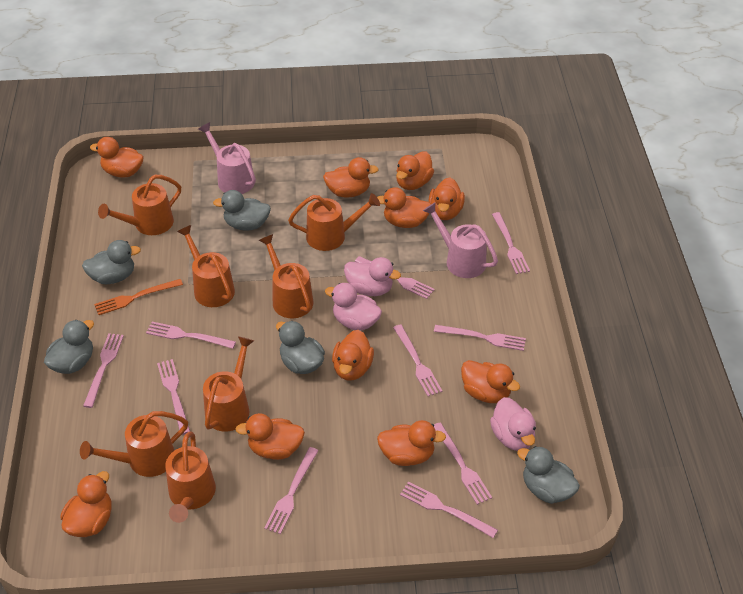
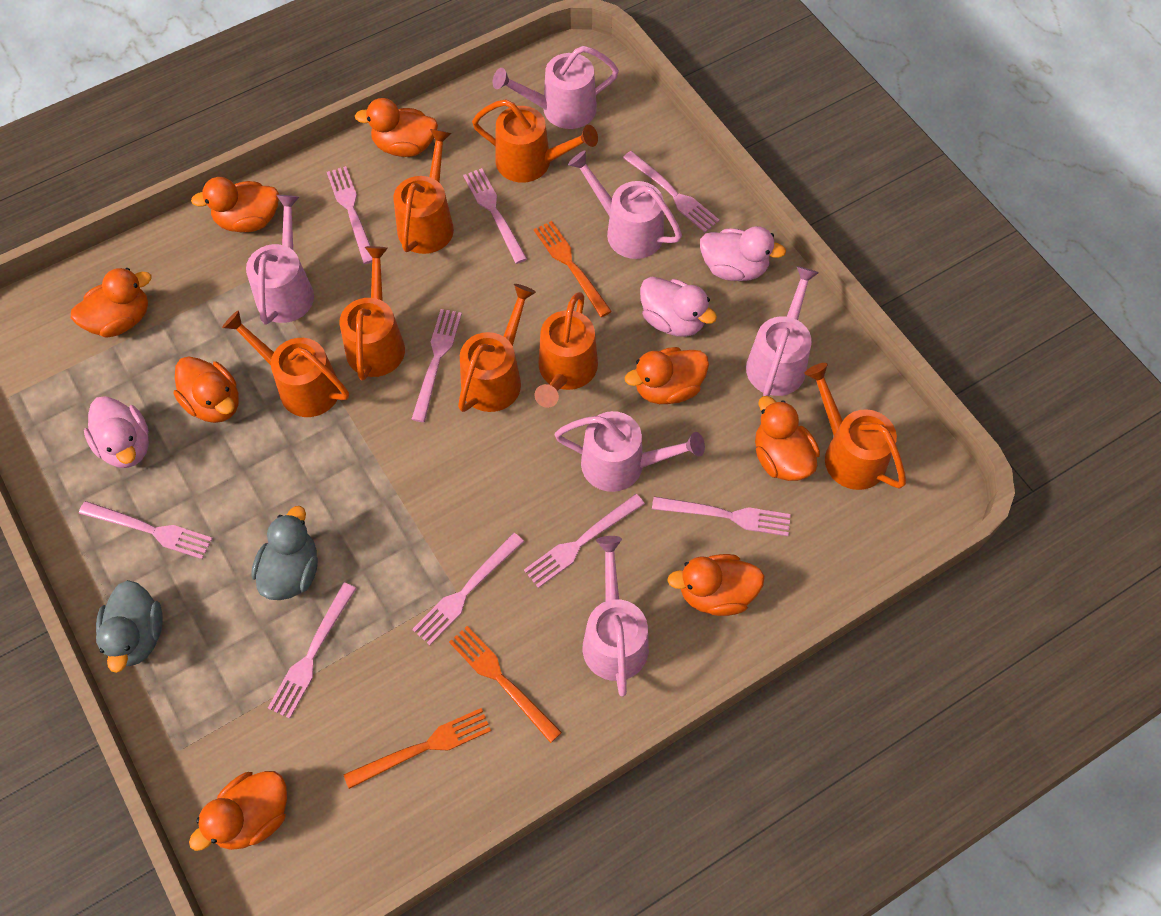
grey duck: [44,320,94,374] [82,240,141,284] [213,190,271,231] [276,321,325,374] [517,446,580,504] = 5 -> [96,580,163,673] [251,506,318,600] = 2
orange duck: [60,471,112,537] [90,137,144,178] [236,413,305,460] [323,157,379,198] [332,330,374,380] [377,187,431,228] [377,420,446,466] [396,151,434,190] [428,178,465,220] [461,360,520,403] = 10 -> [71,268,152,338] [174,356,239,423] [189,771,287,851] [191,177,279,232] [355,98,438,157] [625,347,709,404] [667,554,765,616] [755,396,820,481] = 8
orange fork: [94,279,183,315] = 1 -> [343,708,491,789] [449,626,562,743] [534,221,612,317] = 3
pink fork: [83,333,124,408] [146,322,236,349] [157,359,190,435] [264,447,319,534] [355,256,435,299] [393,325,442,396] [400,481,498,538] [434,325,526,351] [434,423,492,505] [492,212,530,274] = 10 -> [79,501,213,559] [268,583,357,719] [327,166,372,264] [411,309,462,422] [412,533,524,645] [463,168,527,264] [524,494,645,588] [623,151,720,232] [652,497,791,536] = 9
pink watering can: [198,122,256,194] [423,202,498,278] = 2 -> [246,195,314,325] [493,46,619,129] [555,411,705,492] [568,150,682,259] [583,536,649,697] [746,266,819,396] = 6

